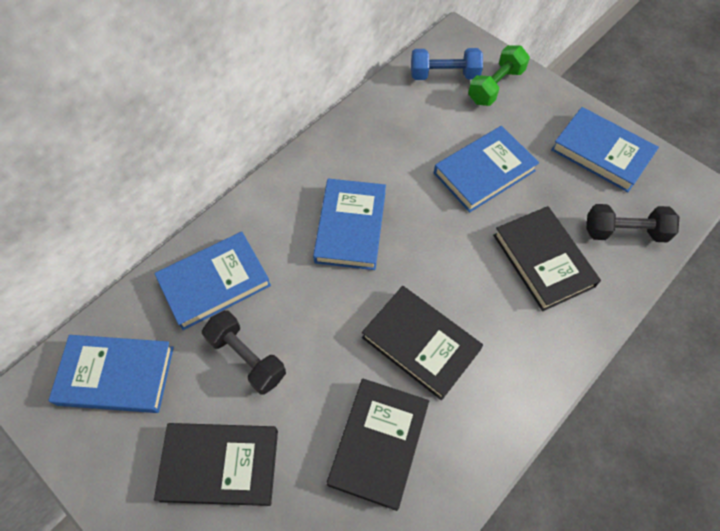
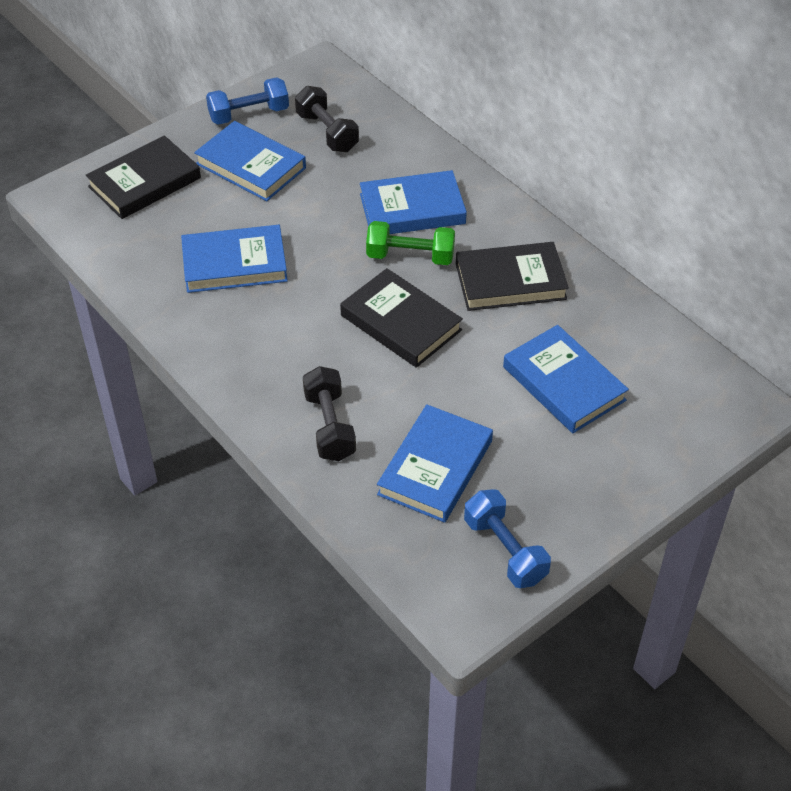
black book: [154,423,278,506] [327,379,429,511] [362,286,483,400] [493,206,601,311] = 4 -> [86,135,201,219] [340,268,463,368] [456,242,569,311] = 3
blue dumbbell: [411,48,483,80] = 1 -> [206,77,289,125] [464,489,551,588] = 2

